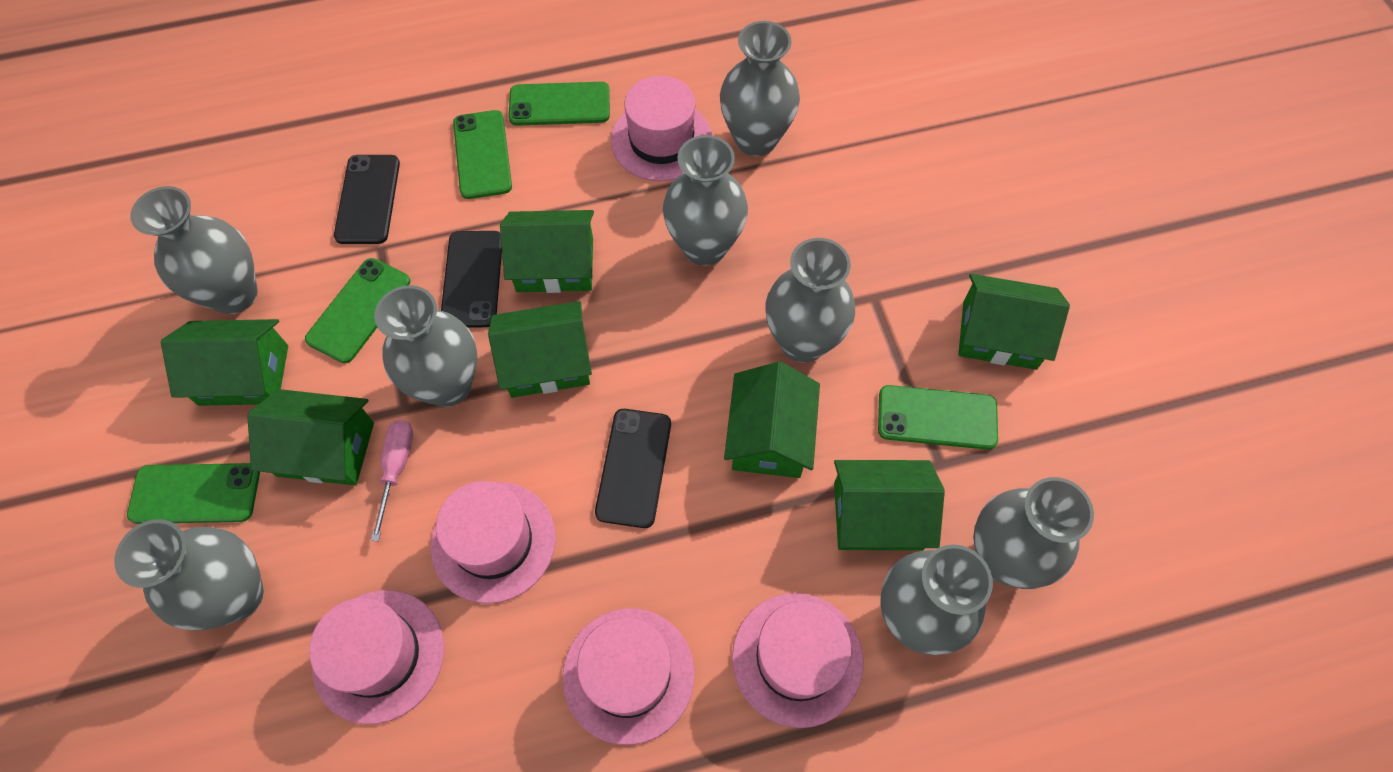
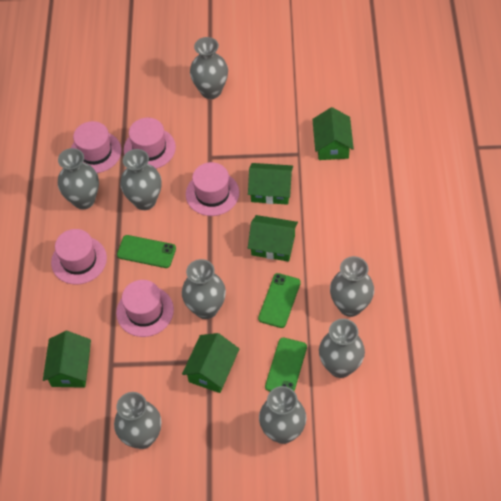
black phone: [334,155,400,244] [441,231,502,328] [595,409,671,528] = 3 -> none = 0
green house: [161,319,288,406] [247,389,374,486] [488,301,592,398] [500,210,594,293] [724,362,820,478] [834,460,945,550] [958,274,1070,370] = 7 -> [43,331,91,388] [182,333,239,393] [248,163,293,205] [248,215,298,262] [312,107,354,160] = 5
green phone: [127,463,260,524] [305,258,410,363] [453,110,512,199] [509,82,610,126] [878,385,998,450] = 5 -> [117,235,176,268] [258,273,301,328] [265,338,307,392] = 3
pink screwdriver: [371,420,413,541] = 1 -> none = 0

